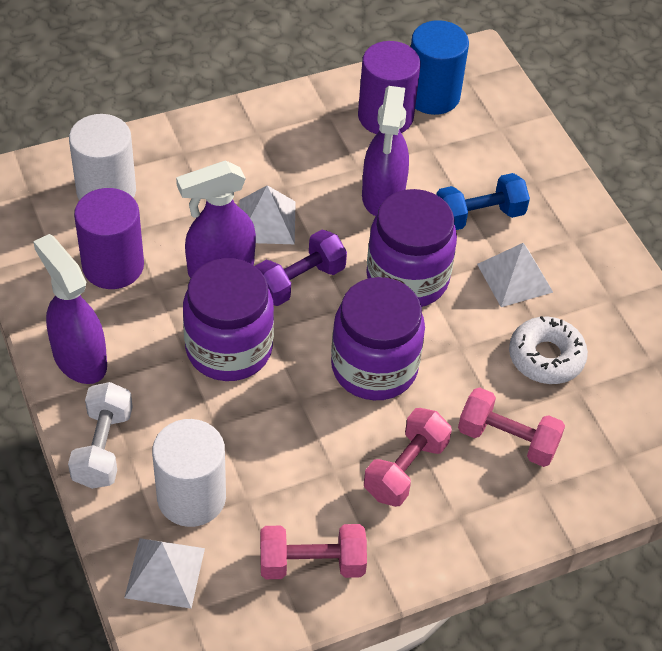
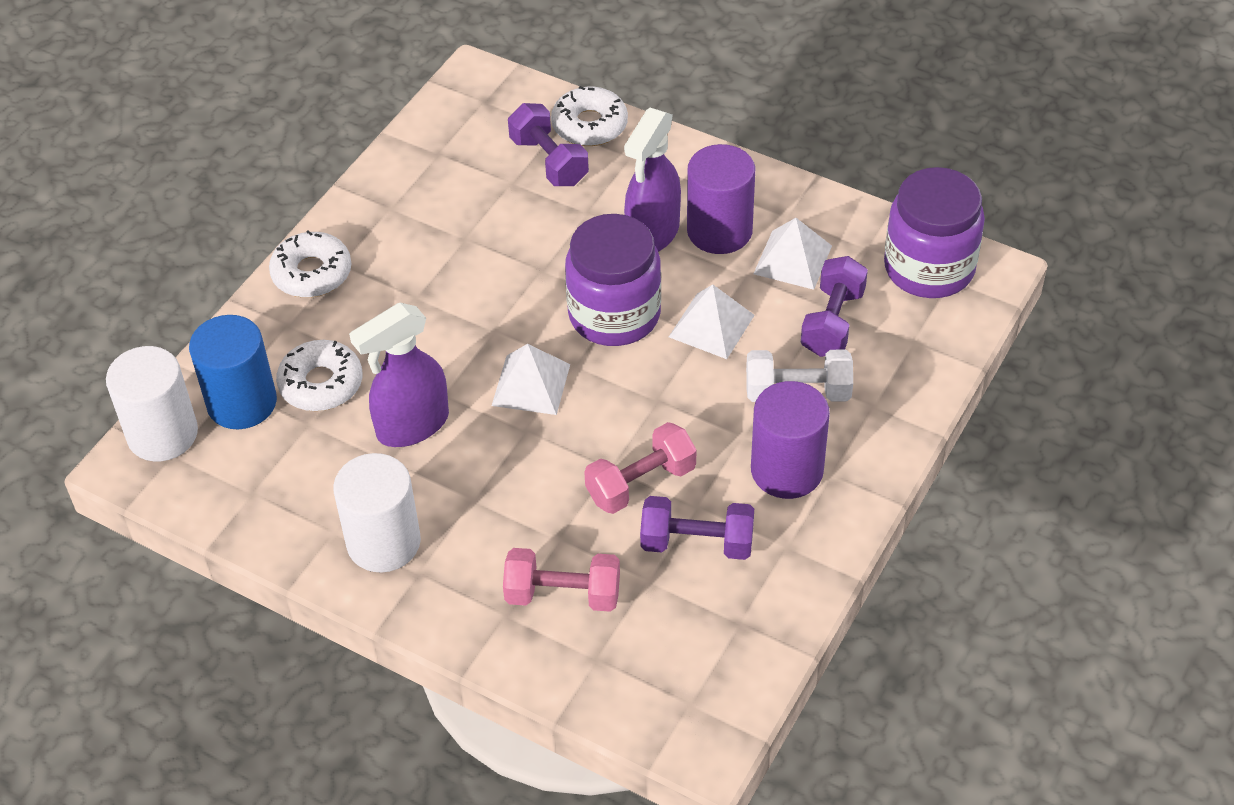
blue dumbbell: [436,173,530,230] = 1 -> none = 0
pink dumbbell: [260,524,367,579] [364,408,452,507] [458,387,565,467] = 3 -> [503,548,620,612] [584,422,696,514] = 2
purple dumbbell: [255,230,347,306] = 1 -> [508,103,589,186] [640,496,754,560] [801,256,868,357] = 3
purple jar: [183,258,274,381] [331,277,425,400] [366,189,457,307] = 3 -> [565,214,661,346] [884,167,985,298] = 2
purple spray bottle: [33,234,107,384] [176,161,256,278] [362,86,409,216] = 3 -> [349,303,449,447] [624,108,681,252] = 2
white donut: [509,316,588,384] = 1 -> [269,230,351,298] [276,340,362,411] [551,86,628,146] = 3

